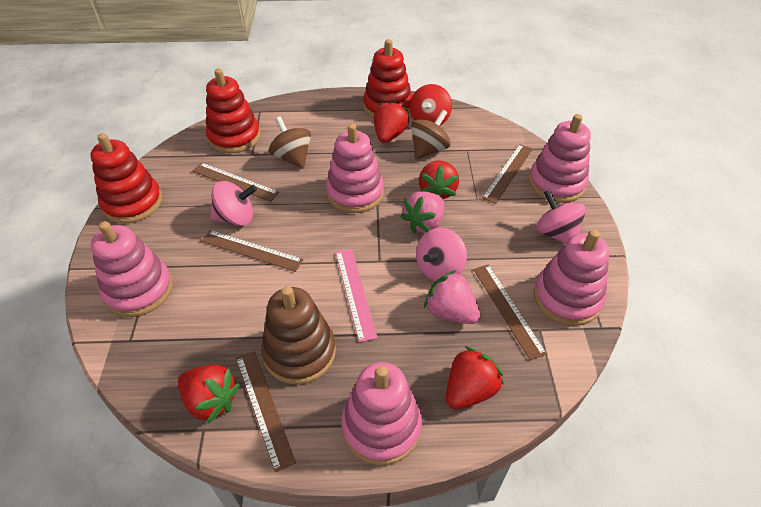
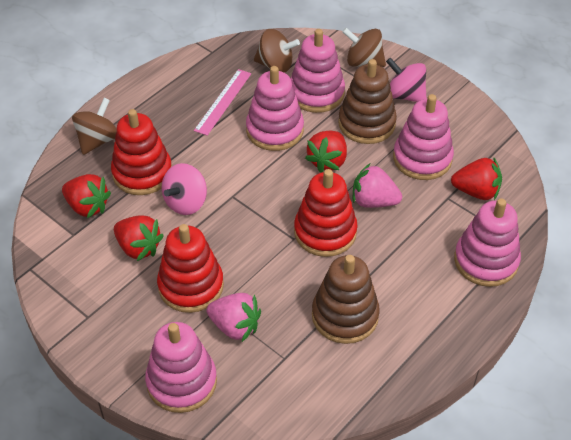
brown ruler: [193,162,279,202] [201,230,303,272] [236,351,296,473] [473,264,547,360] [482,144,533,204] = 5 -> none = 0
brown spinning top: [269,116,311,169] [411,110,451,159] = 2 -> [72,98,117,155] [254,29,300,73] [342,28,386,67] = 3
brown stacking toy: [261,286,336,384] = 1 -> [312,255,380,344] [338,59,397,144] = 2
pink spinning top: [210,181,257,226] [416,228,467,281] [536,189,586,244] = 3 -> [162,163,207,215] [386,58,427,102] = 2
red spinning top: [410,84,452,126] = 1 -> none = 0

